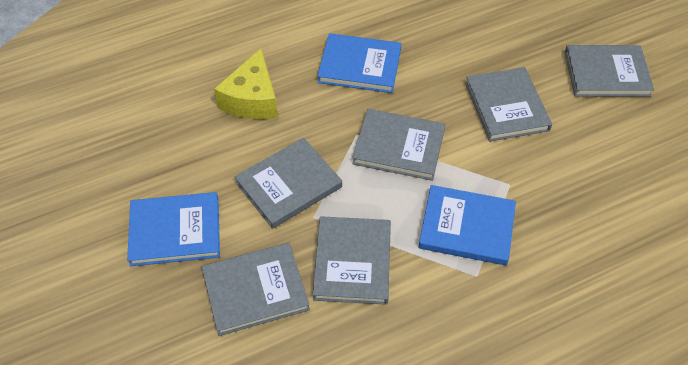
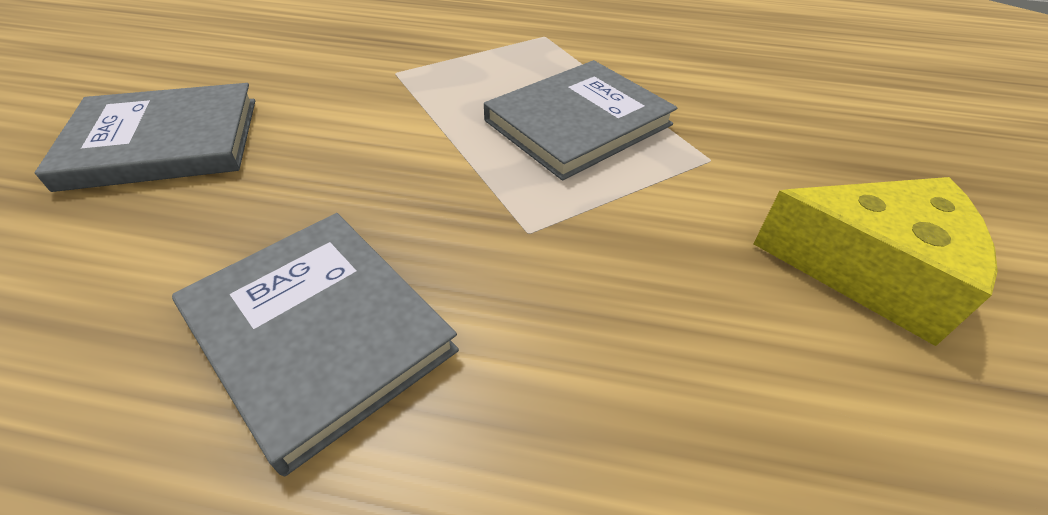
blue book: [127,192,220,266] [317,33,402,93] [419,185,516,266] = 3 -> none = 0
grey book: [202,243,310,336] [235,138,342,229] [313,216,391,305] [352,109,445,181] [465,67,552,142] [565,45,654,97] = 6 -> [35,83,255,192] [172,213,459,477] [484,60,677,180] = 3

